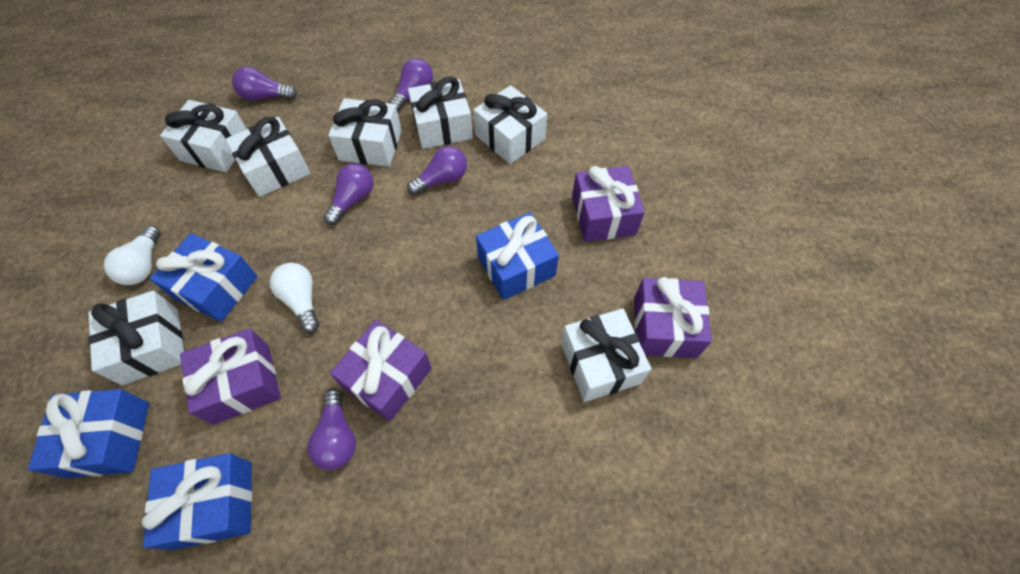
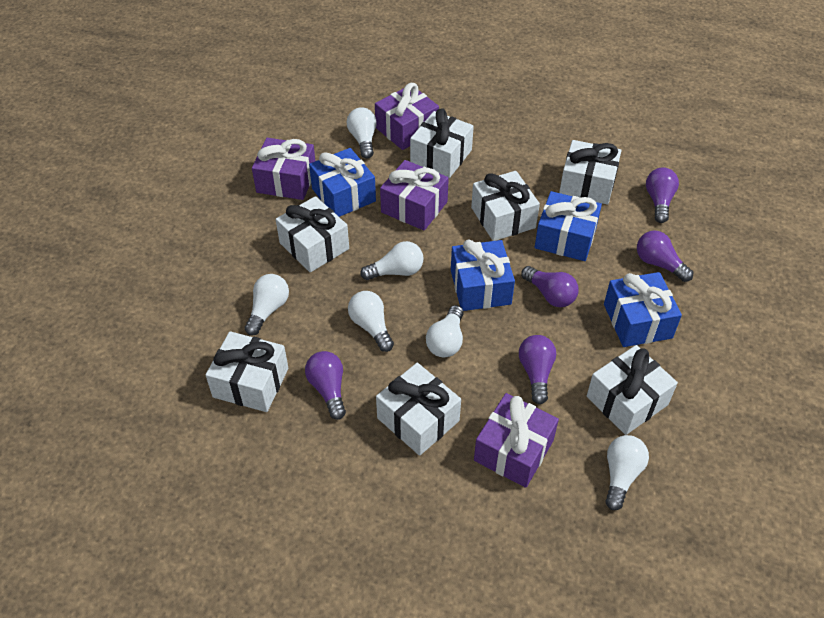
white light bulb: [104,225,161,285] [270,263,319,333] = 2 -> [245,274,289,335] [346,107,377,159] [348,291,394,352] [360,241,423,280] [426,305,464,357] [605,435,649,510] = 6

